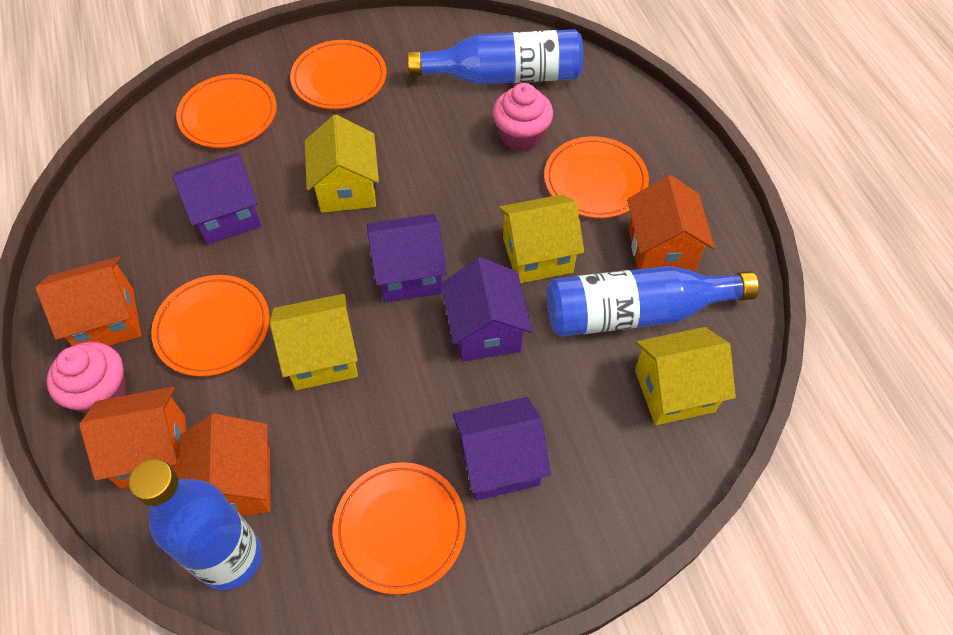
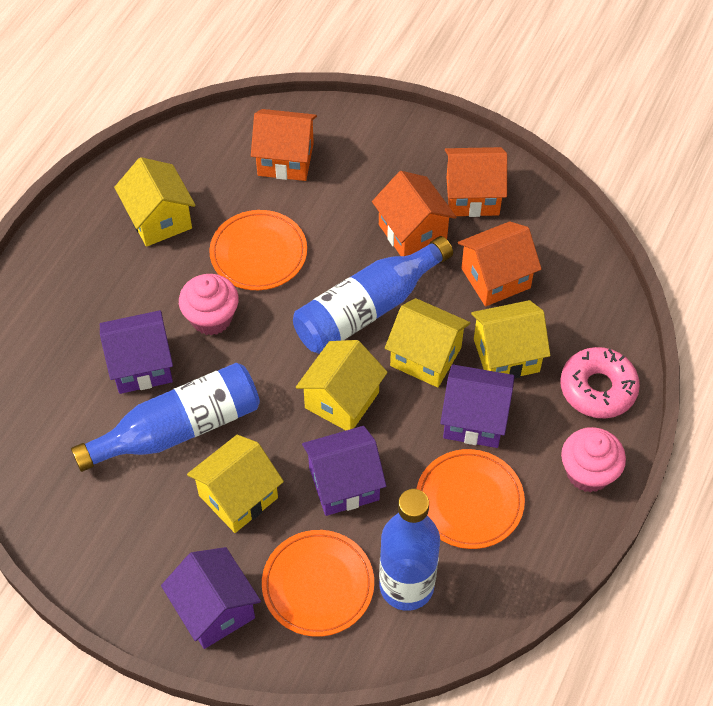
orange plate: [151,275,270,377] [176,74,277,148] [290,40,387,109] [333,462,466,595] [544,136,649,218] = 5 -> [209,210,307,290] [262,530,374,637] [417,449,525,549] = 3
pink donut: none = 0 -> [560,347,640,418] = 1
yellow house: [270,294,358,390] [305,115,379,213] [498,194,584,283] [635,327,736,425] = 4 -> [114,157,196,247] [187,435,284,533] [296,340,388,430] [385,298,470,388] [471,300,550,379] = 5

